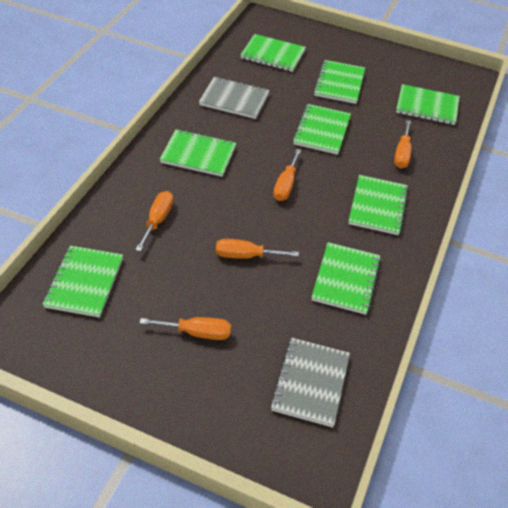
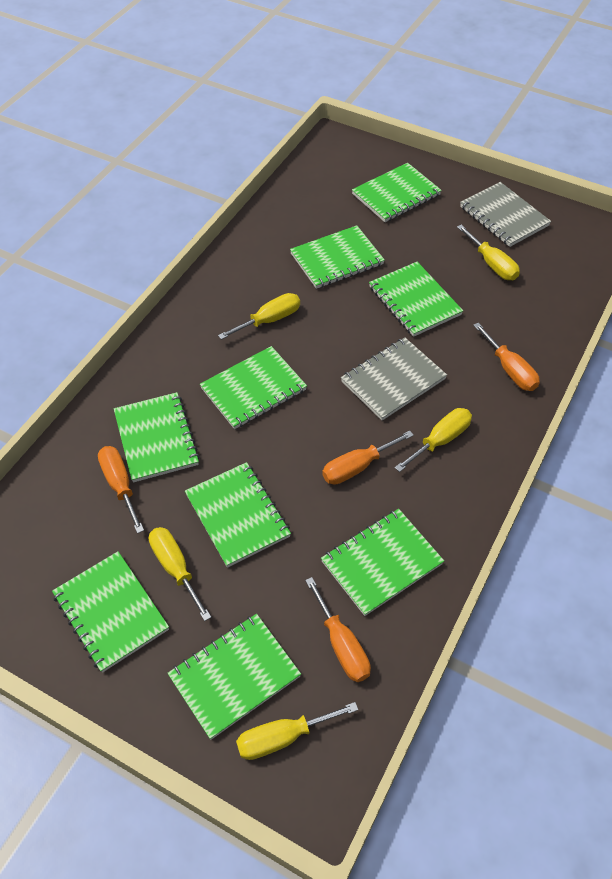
green notebook: [42,246,123,318] [160,129,236,177] [240,34,306,72] [293,104,351,155] [311,242,381,315] [313,60,365,104] [348,175,409,235] [396,84,460,125] = 8 -> [52,551,169,673] [114,392,200,482] [168,614,301,740] [185,462,291,568] [200,346,307,429] [290,225,385,289] [321,509,444,616] [352,163,442,222] [369,262,463,337] = 9
orange screwdriver: [135,191,173,252] [140,317,231,340] [216,239,299,259] [273,149,301,201] [394,120,412,169] = 5 -> [98,446,144,533] [305,577,371,682] [322,430,414,485] [473,323,540,391] = 4
yellow screwdriver: none = 0 -> [149,527,211,621] [218,293,300,340] [236,702,358,760] [395,408,472,472] [457,225,520,280] = 5

